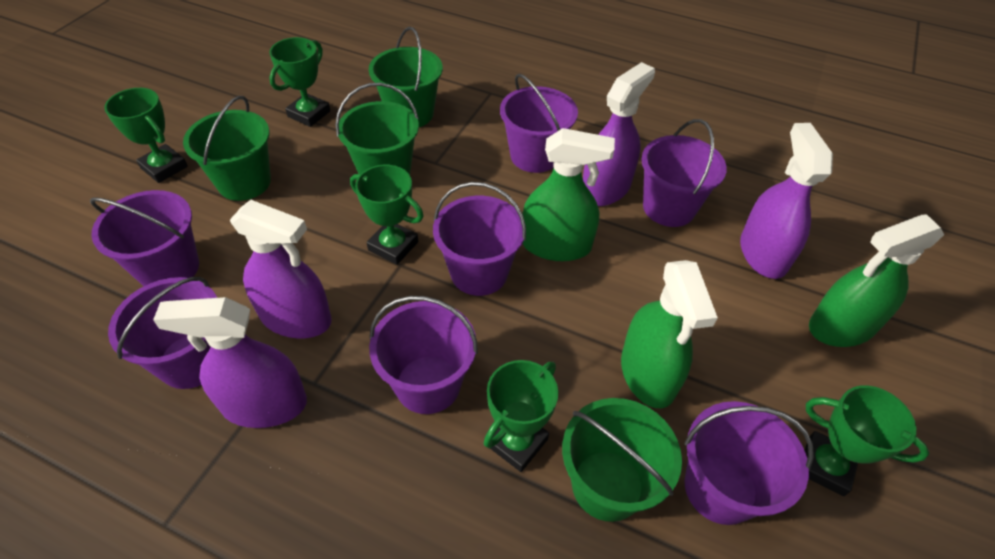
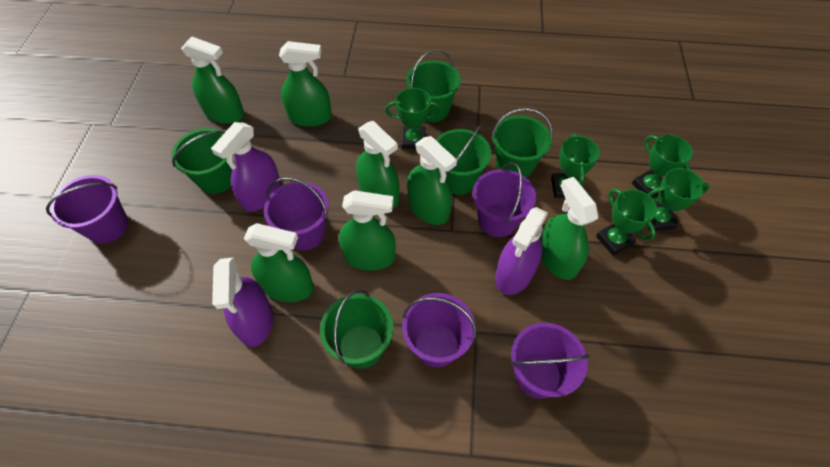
green bucket: [183,96,271,201] [336,83,419,175] [369,27,443,127] [562,398,682,522] = 4 -> [171,128,232,194] [320,290,393,369] [406,50,461,122] [436,126,491,195] [491,108,553,178] = 5
green spray bottle: [522,128,615,261] [621,260,718,408] [809,214,944,347] = 3 -> [181,36,244,124] [244,223,314,302] [279,41,332,127] [339,190,396,271] [356,121,399,208] [407,136,457,225] [541,177,598,280] = 7
purple bucket: [90,190,199,286] [108,277,217,389] [369,296,478,414] [433,182,526,296] [500,74,578,173] [641,119,727,227] [684,401,814,525] = 7 -> [46,175,128,244] [264,177,329,250] [402,293,476,368] [472,162,536,237] [510,323,590,399] = 5
purple spray bottle: [153,297,307,428] [230,200,331,338] [583,62,655,206] [740,123,833,279] = 4 -> [211,122,281,212] [212,257,273,347] [495,207,548,295] = 3

